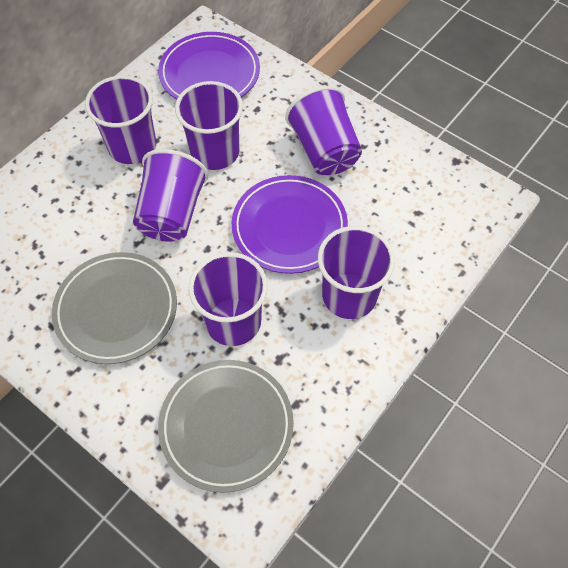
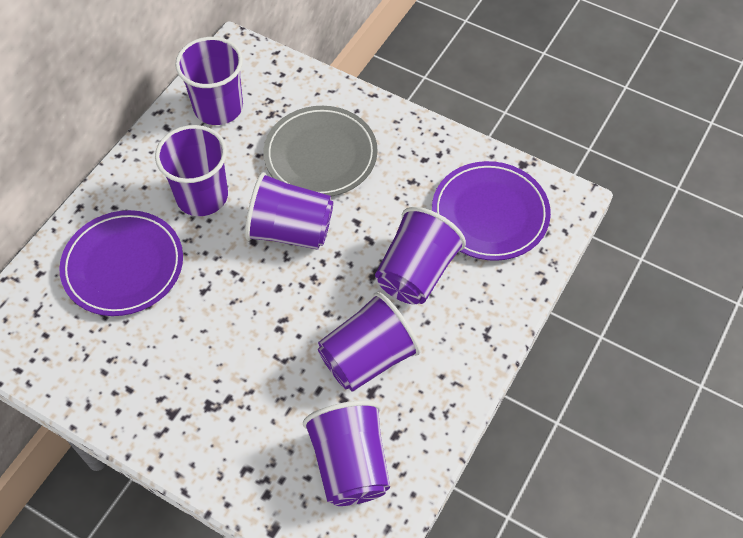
grey plate: [52,252,177,364] [158,360,294,493] = 2 -> [264,106,378,197] = 1

